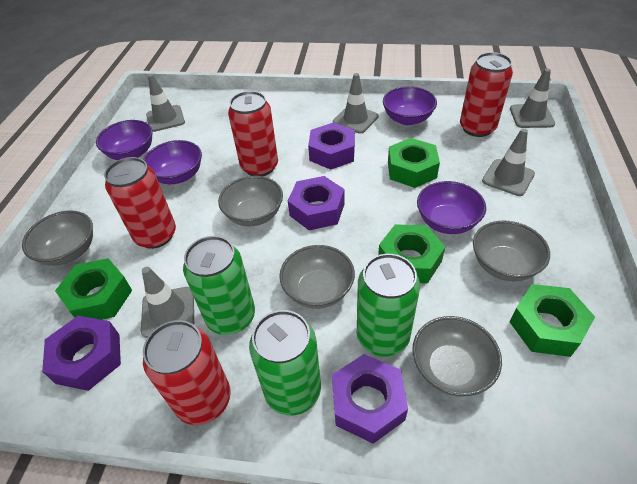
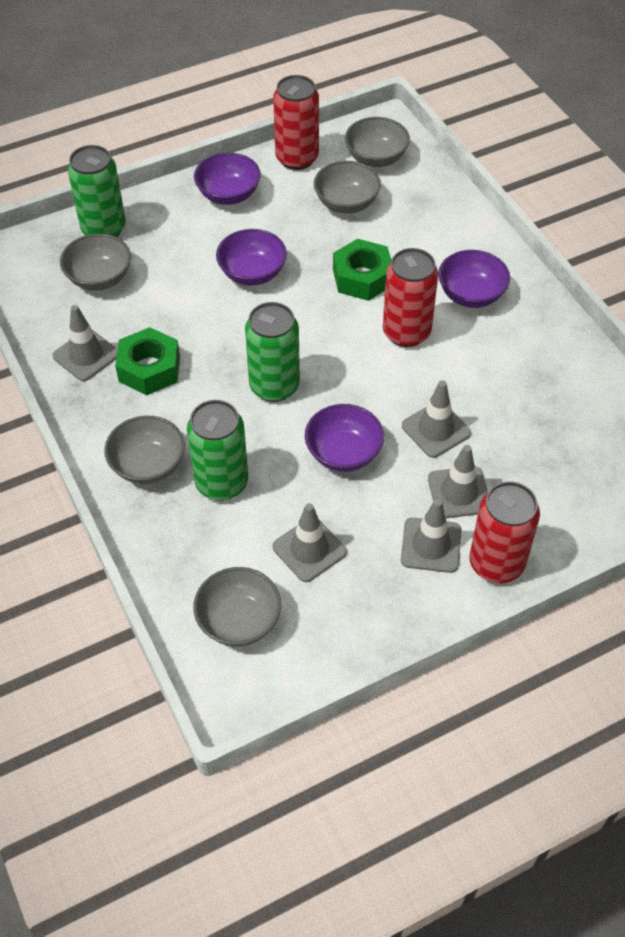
green nut: [55,258,132,320] [378,224,445,284] [388,138,440,188] [510,284,595,357] = 4 -> [115,327,180,395] [333,239,392,301] = 2
purple nut: [42,316,121,391] [288,176,345,230] [308,122,355,170] [332,354,408,444] = 4 -> none = 0
red can: [104,157,176,249] [143,320,231,425] [228,91,278,176] [460,52,513,137] = 4 -> [273,75,319,170] [383,248,439,347] [469,481,540,583] = 3

